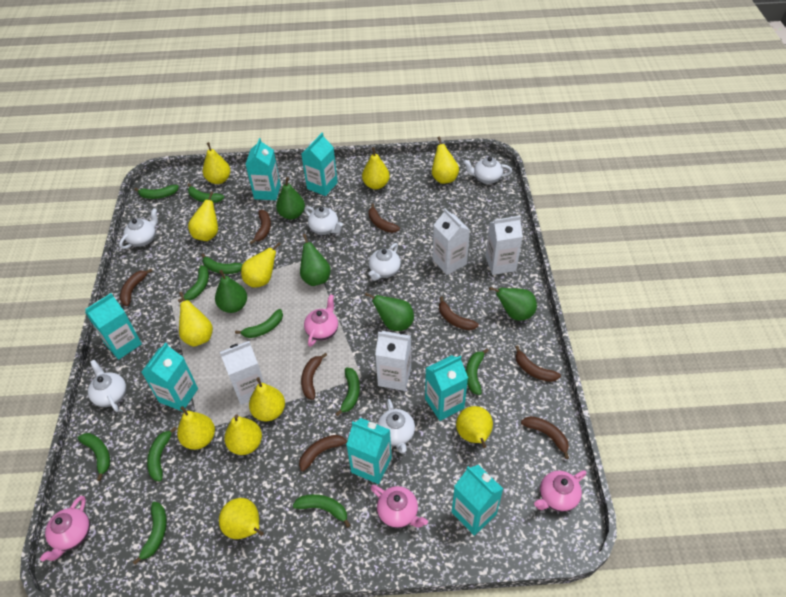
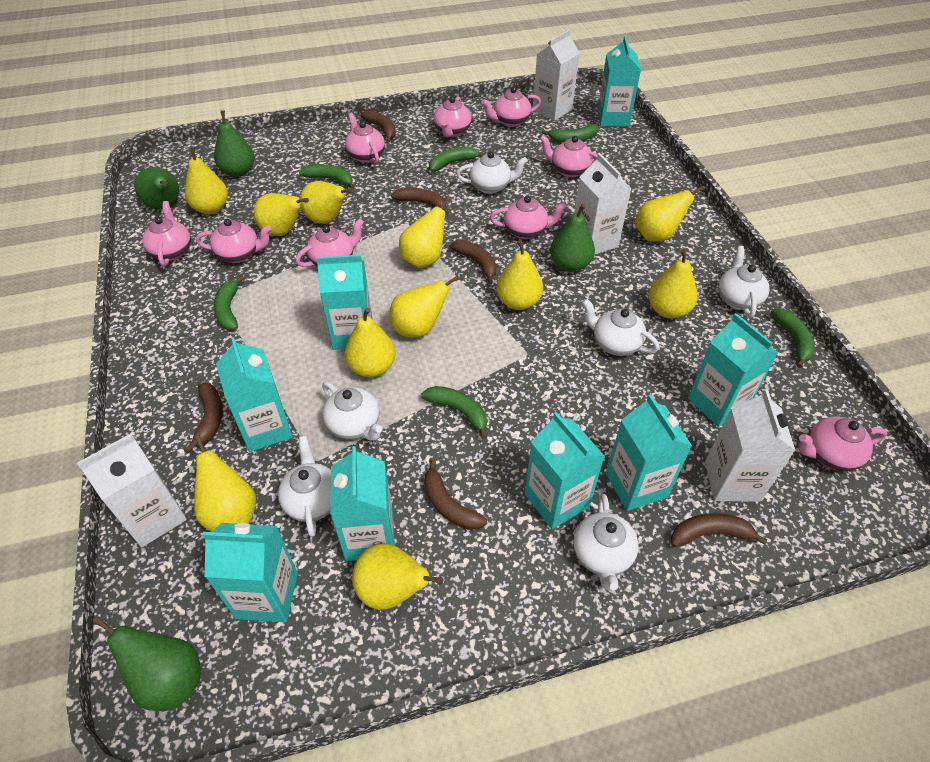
brown banana: [120,269,152,306] [250,210,271,244] [299,435,348,472] [301,353,327,400] [368,203,400,233] [439,296,479,330] [515,345,561,382] [521,416,569,459] = 8 -> [184,383,223,454] [361,110,396,143] [391,187,450,215] [424,459,487,530] [449,240,497,284] [671,513,767,547] = 6
green banana: [78,433,110,481] [133,502,167,565] [134,185,179,199] [147,427,177,482] [178,265,209,303] [188,183,224,203] [201,253,243,274] [235,309,283,338] [293,494,351,528] [335,367,360,416] [466,348,489,395] = 11 -> [214,275,244,330] [299,164,355,189] [421,386,487,439] [429,147,486,171] [542,124,599,143] [771,308,815,368] = 6
green pear: [215,270,247,313] [276,177,305,220] [300,234,331,286] [365,293,414,331] [489,287,537,321] = 5 -> [93,616,201,711] [134,167,179,209] [214,110,255,177] [550,204,595,272] = 4
pink teapot: [40,496,90,561] [304,294,338,347] [371,485,428,528] [534,470,586,512] = 4 -> [142,201,191,266] [196,219,272,263] [295,218,364,267] [345,113,385,163] [434,97,472,137] [482,87,541,127] [490,196,567,239] [540,135,598,178] [798,416,887,471] = 9
turquoise carton: [85,293,142,360] [142,343,198,412] [245,138,281,200] [301,133,338,196] [346,418,392,484] [425,355,468,421] [452,465,503,536] = 7 -> [203,523,298,623] [216,337,293,452] [316,255,372,350] [330,446,395,561] [525,412,604,529] [598,36,641,127] [606,394,692,511] [688,313,778,427] = 8

